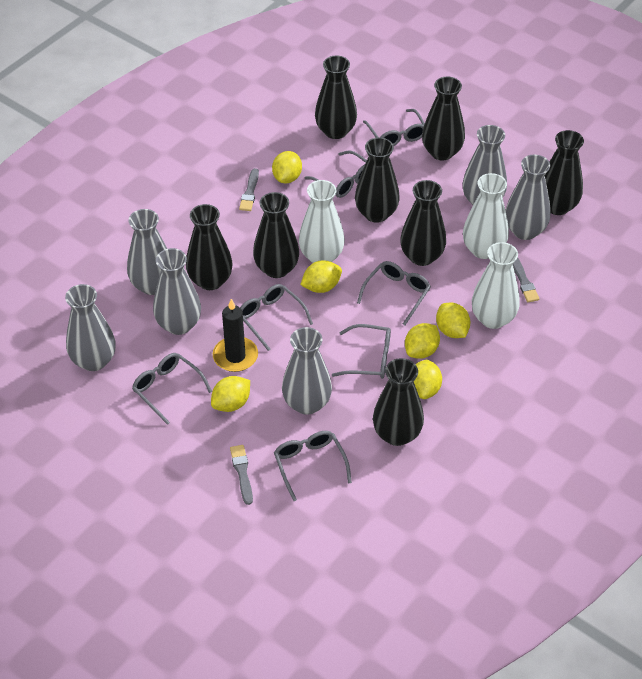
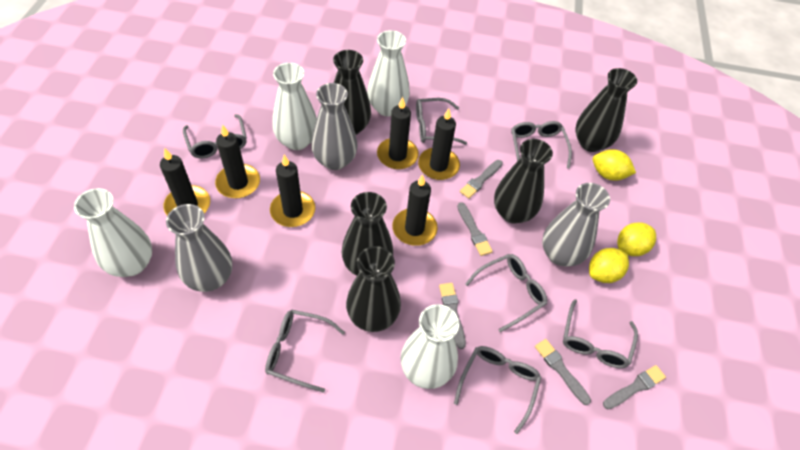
black candle: [213,299,258,372] = 1 -> [160,148,210,216] [215,124,260,198] [270,155,315,227] [377,97,419,170] [392,174,438,246] [418,108,460,180] = 6
black vase: [186,204,233,290] [253,192,299,278] [315,56,357,139] [355,137,400,223] [373,358,424,446] [400,180,446,266] [422,77,465,161] [545,130,584,215] = 8 -> [333,50,371,135] [342,192,393,275] [346,246,401,332] [494,139,553,224] [575,68,637,152] = 5
grey brush: [230,445,253,505] [239,168,259,211] [512,258,539,302] = 3 -> [439,283,466,349] [457,202,493,256] [460,160,503,199] [535,339,591,405] [603,365,666,409] = 5
grey vase: [65,284,116,371] [127,209,167,295] [153,248,201,335] [282,327,332,415] [463,125,507,205] [505,155,550,240] = 6 -> [166,204,232,292] [311,83,358,170] [542,183,610,267] = 3
white vase: [299,180,345,263] [463,173,509,259] [472,242,520,329] = 3 -> [74,188,152,277] [272,63,317,150] [367,30,410,116] [400,304,459,389] = 4
yellow lemon: [211,376,250,412] [272,151,302,183] [300,260,342,293] [405,323,440,359] [414,360,442,399] [436,303,470,338] = 6 -> [589,248,629,283] [593,149,636,181] [617,222,656,256] = 3

